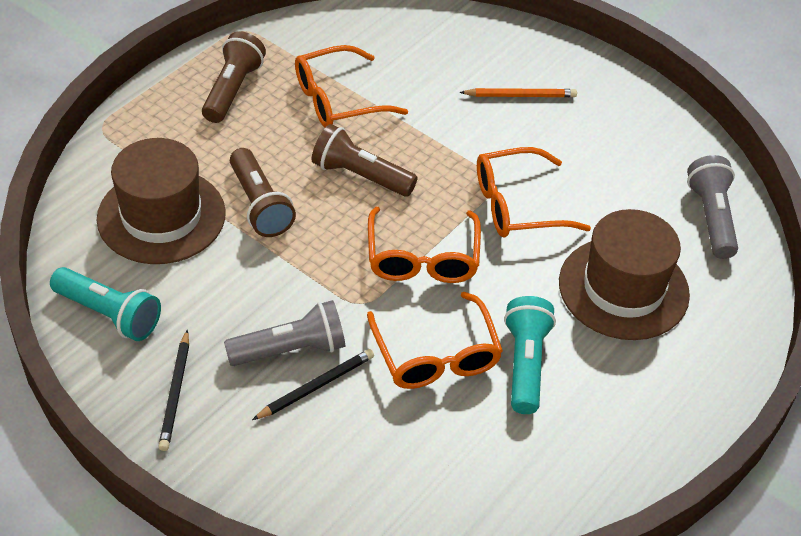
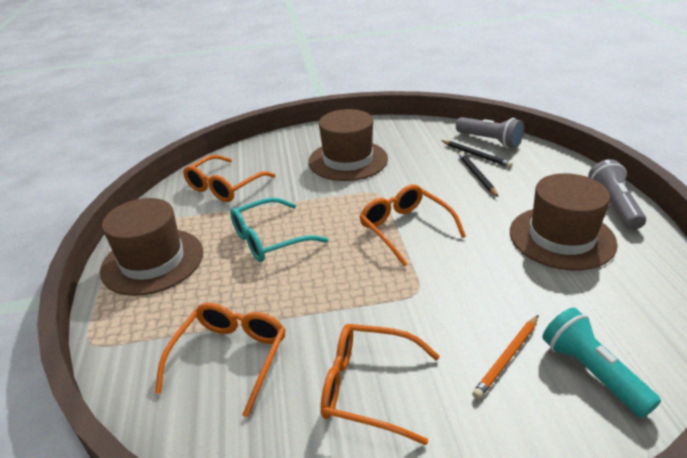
brown flashlight: [202,31,266,123] [230,148,296,237] [312,124,418,197] = 3 -> none = 0
brown hat: [97,138,226,264] [559,209,690,340] = 2 -> [100,198,203,296] [308,109,388,181] [510,173,618,270] = 3
turquoise flashlight: [50,267,161,341] [504,296,556,414] = 2 -> [543,308,661,418] = 1
turquoise glasses: none = 0 -> [230,198,328,262] = 1

